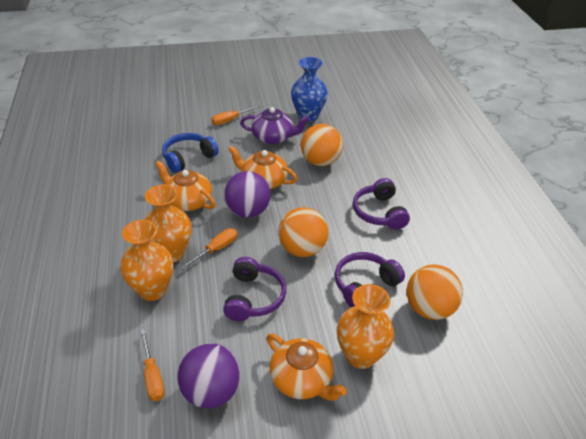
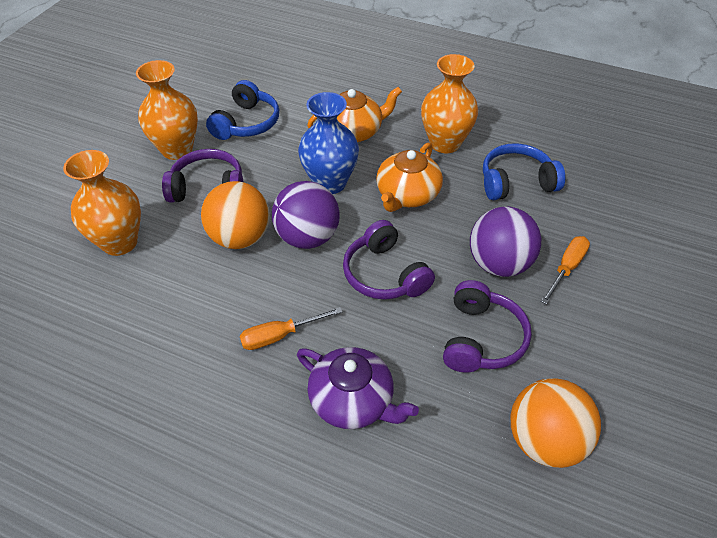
blue headphones: [162,133,219,173] = 1 -> [206,80,279,140] [483,143,565,200] = 2
orange ball: [278,207,328,257] [301,124,343,166] [406,264,463,320] = 3 -> [201,181,270,249] [511,378,601,468] = 2
orange screwdriver: [140,329,164,401] [180,228,237,269] [211,105,261,125] = 3 -> [240,307,342,350] [541,236,590,304] = 2
orange teapot: [155,161,216,211] [228,146,297,189] [266,334,347,401] = 3 -> [307,87,402,142] [376,143,443,212] = 2

